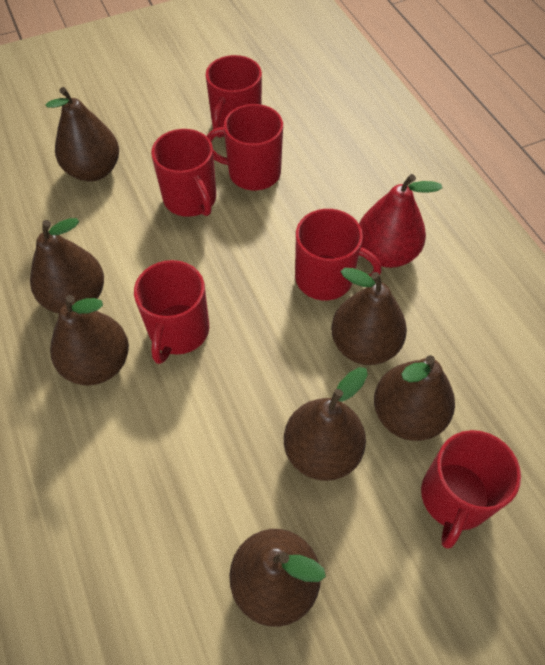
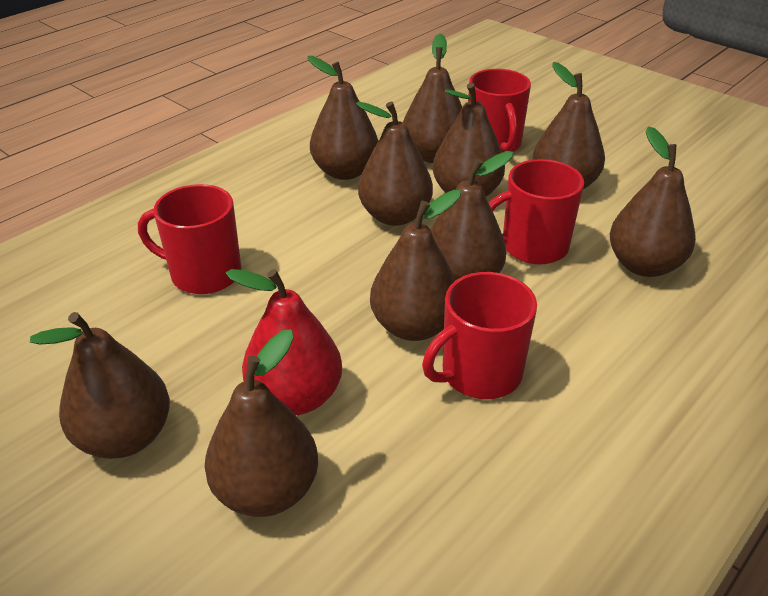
brown pear: [30,218,104,313] [45,87,119,181] [50,295,129,386] [229,529,326,627] [284,367,368,481] [331,268,407,365] [374,355,455,441] = 7 -> [30,312,170,459] [205,329,318,517] [308,56,378,180] [356,102,433,226] [370,190,461,341] [403,34,462,163] [430,151,513,280] [433,83,505,197] [532,62,605,189] [610,126,696,277] = 10
red mug: [134,260,209,364] [151,129,216,217] [206,55,262,138] [207,104,283,190] [295,209,381,300] [421,430,521,548] = 6 -> [138,184,241,294] [422,272,537,399] [468,69,531,152] [489,159,584,265] = 4

